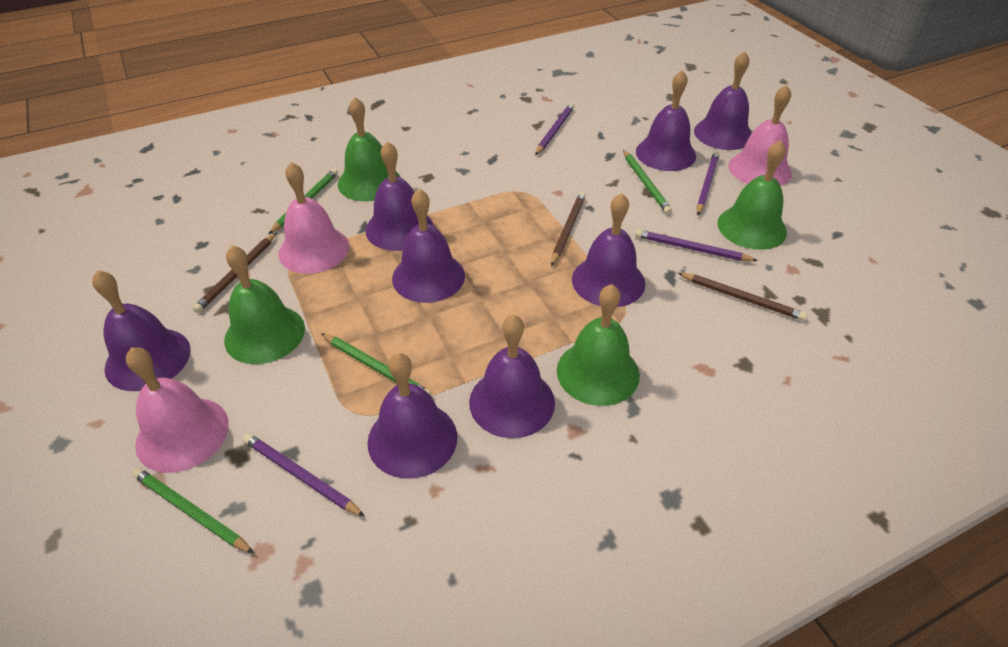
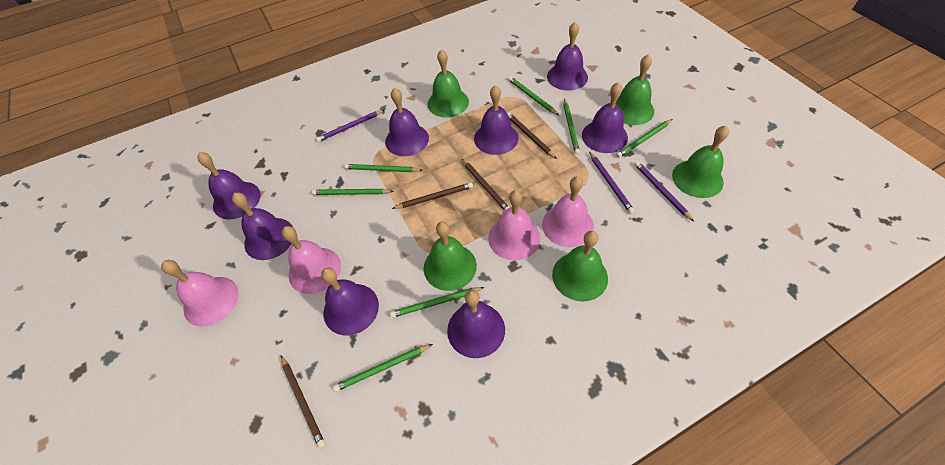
brown pencil: [193,232,277,313] [551,192,586,266] [678,273,808,321] = 3 -> [281,355,325,448] [392,183,473,209] [462,159,510,210] [507,113,557,159] = 4
green bell: [224,245,305,364] [338,97,400,201] [557,284,640,406] [717,140,787,250] = 4 -> [424,222,477,291] [428,49,469,117] [552,231,608,302] [616,54,654,125] [672,126,729,198] = 5
green pencil: [132,468,254,554] [268,169,338,235] [321,333,431,396] [623,150,672,214] = 4 -> [312,189,394,195] [333,344,433,392] [344,164,422,172] [390,287,484,318] [508,77,559,115] [563,99,580,154] [616,119,673,158] = 7
pink bell: [126,347,229,473] [278,162,349,274] [728,85,792,186] = 3 -> [161,260,239,327] [282,226,341,294] [488,190,540,260] [542,176,594,247] = 4
purple pencil: [243,433,365,517] [535,103,574,155] [635,229,758,261] [697,152,719,215] = 4 -> [316,110,384,142] [589,152,634,214] [634,161,694,222] = 3

